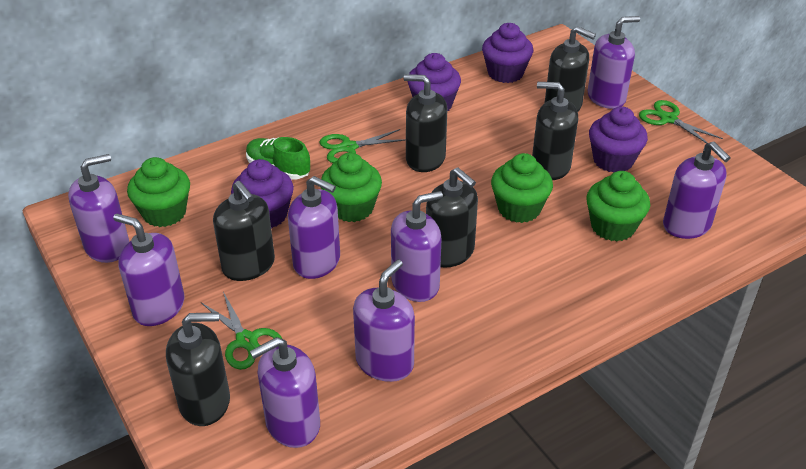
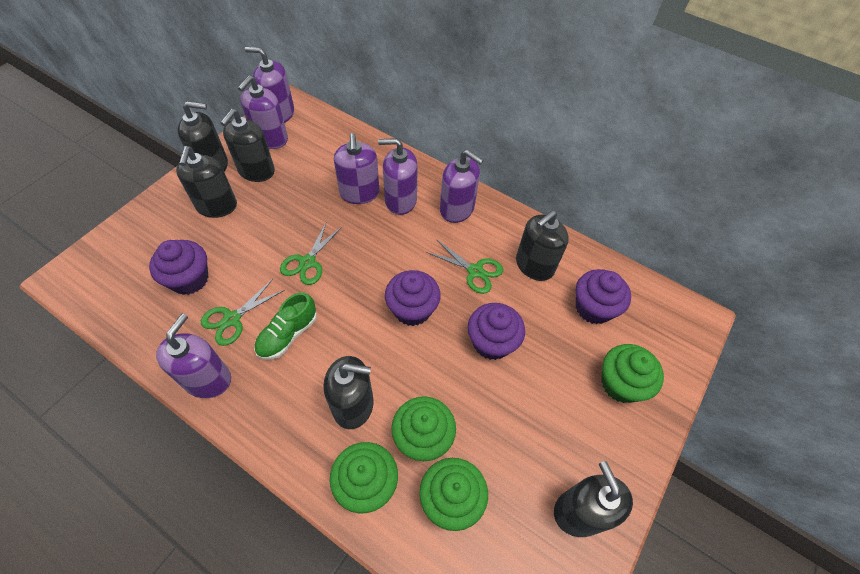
purple soap dispenser: [68,154,129,263] [113,214,184,326] [250,337,320,448] [288,176,340,279] [353,259,415,382] [391,191,443,302] [588,16,640,109] [663,142,731,239] = 8 -> [156,314,231,398] [238,75,288,149] [245,47,294,123] [334,133,379,204] [378,138,418,215] [440,150,484,223] = 6

